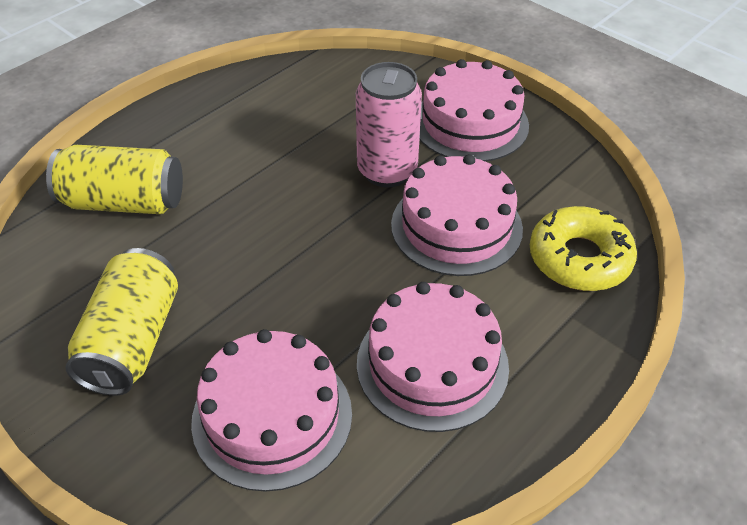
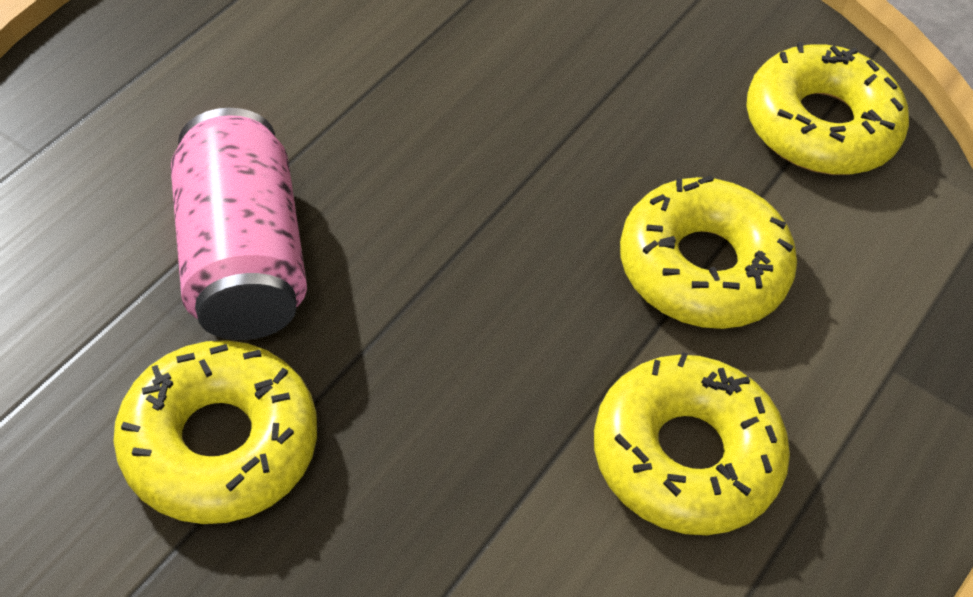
pink cake: [191,329,352,492] [357,282,509,432] [391,154,523,276] [419,59,529,162] = 4 -> none = 0
yellow can: [46,145,183,214] [65,248,178,396] = 2 -> none = 0
yellow donut: [530,206,637,291] = 1 -> [113,340,317,524] [594,352,790,535] [620,175,797,329] [746,42,909,175] = 4

